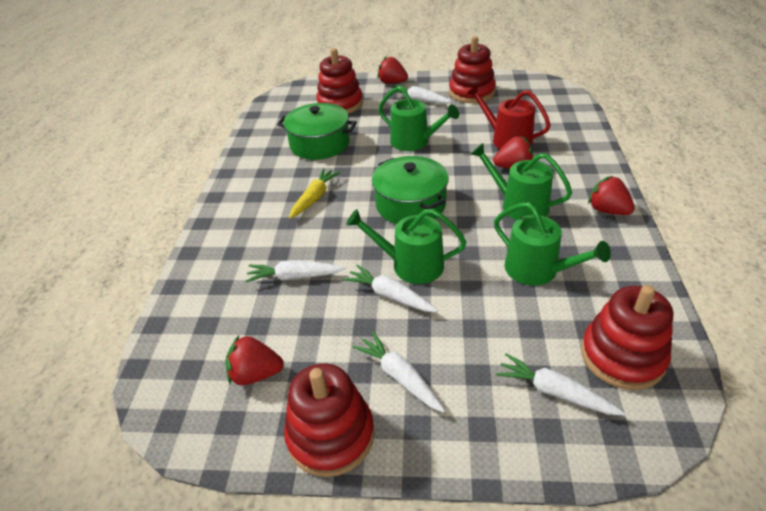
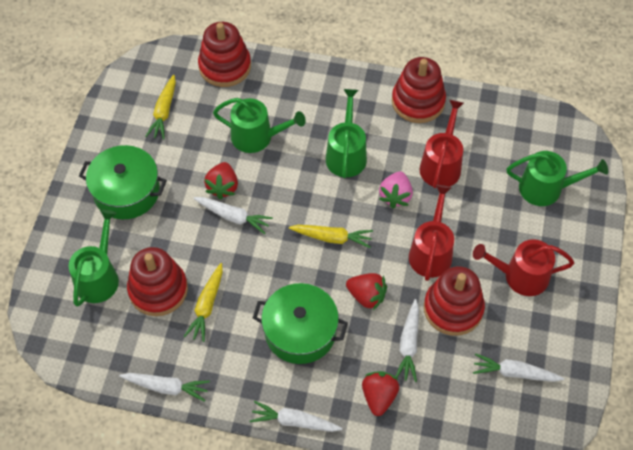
pink strawberry: none = 0 -> [379,171,413,208] = 1
red strawberry: [225,335,284,385] [377,56,408,83] [493,136,533,169] [588,176,635,215] = 4 -> [204,162,238,199] [346,273,387,310] [362,371,399,416] = 3
red watering can: [466,84,551,149] = 1 -> [409,185,454,281] [420,100,464,188] [473,239,574,296] = 3
yellow carrot: [289,168,341,219] = 1 -> [145,75,176,140] [184,263,223,342] [289,225,373,248] = 3

